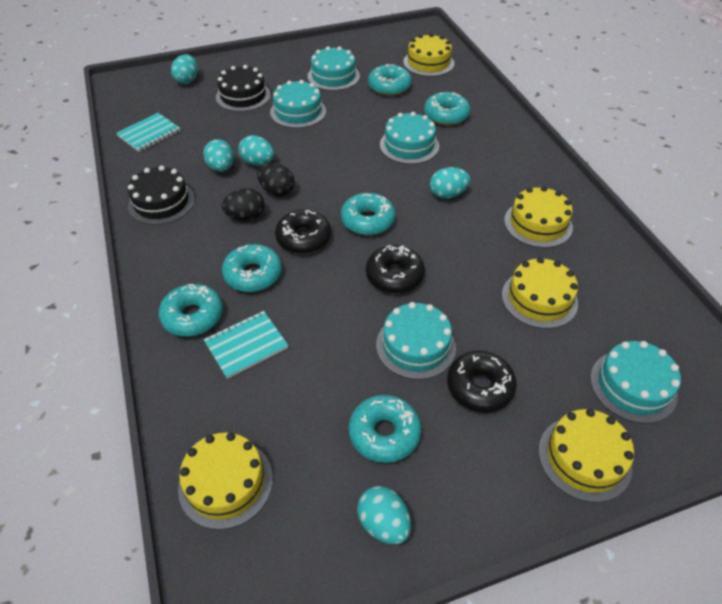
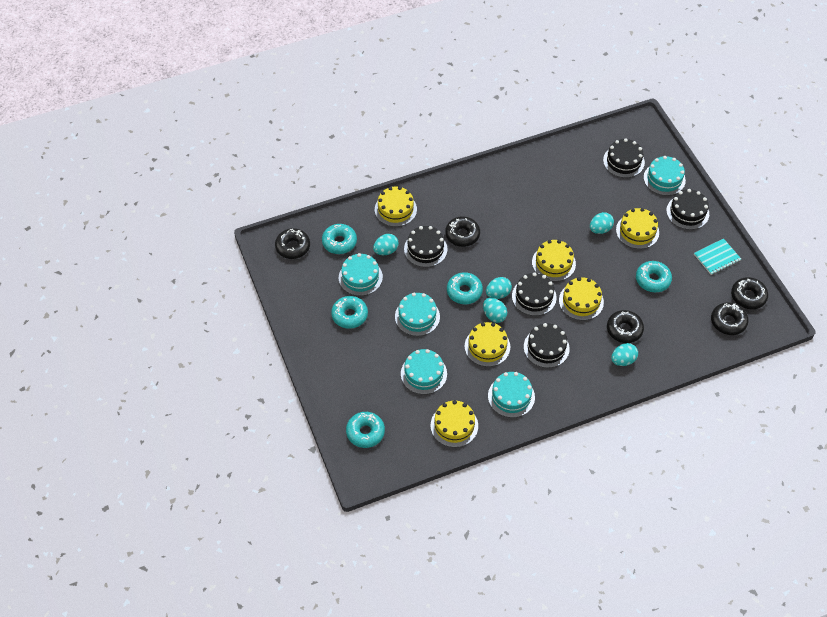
black cake: [128,166,195,225] [216,65,271,112] = 2 -> [404,226,447,267] [512,272,557,316] [524,323,570,368] [603,138,645,178] [666,189,709,230] = 5
black donut: [275,209,331,254] [366,245,425,293] [447,351,517,413] = 3 -> [275,228,310,259] [445,216,480,247] [607,310,644,343] [711,302,749,335] [731,277,768,309] = 5
black egg: [222,188,265,221] [257,163,295,196] = 2 -> none = 0
turquoise donut: [159,284,223,337] [222,244,282,292] [341,193,395,235] [349,395,421,463] [368,64,412,96] [424,92,470,125] = 6 -> [322,224,357,254] [331,296,368,329] [346,412,385,448] [447,272,483,304] [636,261,672,292] = 5
turquoise notebook: [116,113,180,152] [204,311,289,379] = 2 -> [694,239,741,275] = 1
yellow cake: [178,432,273,530] [403,33,454,76] [502,257,578,329] [504,186,573,248] [538,409,634,503] = 5 -> [375,186,417,227] [431,400,478,447] [465,322,510,367] [532,240,576,282] [559,277,604,320] [616,208,659,249] = 6

